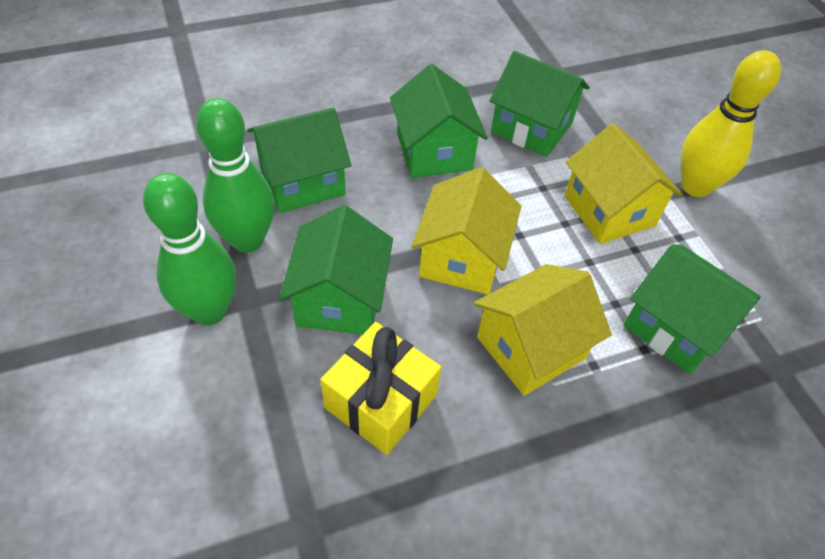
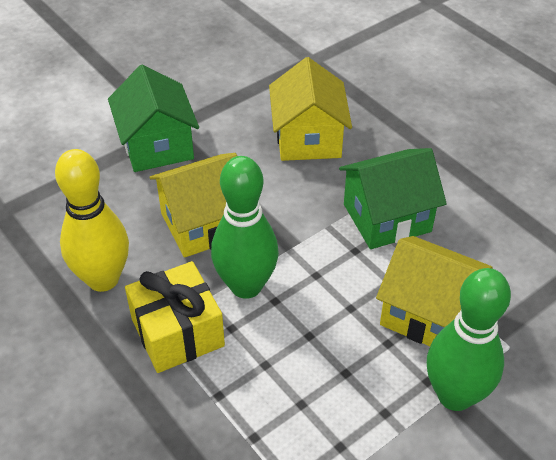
green house: [247,108,351,213] [279,205,393,335] [390,64,488,178] [490,51,590,157] [623,244,761,374] = 5 -> [108,65,199,172] [339,148,447,249] = 2

